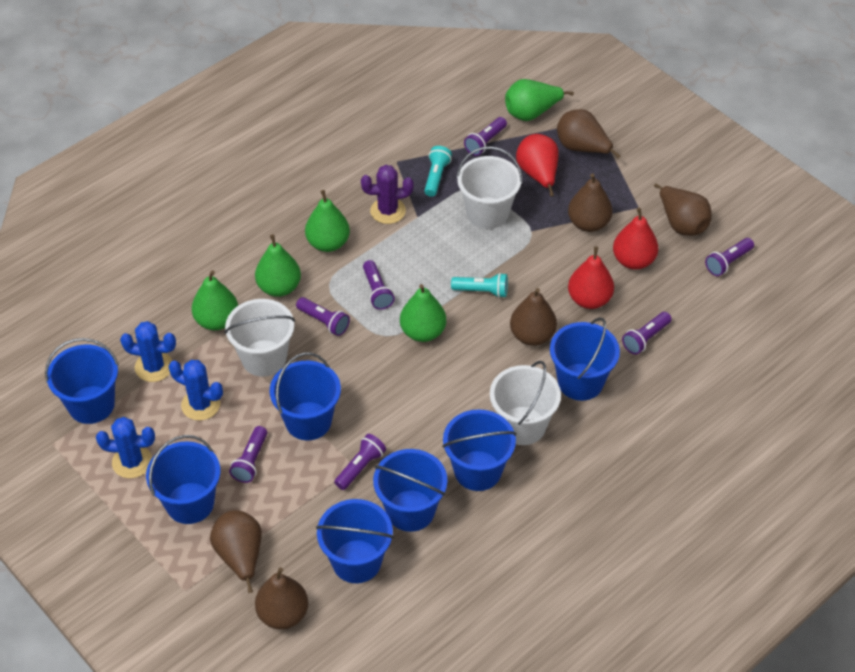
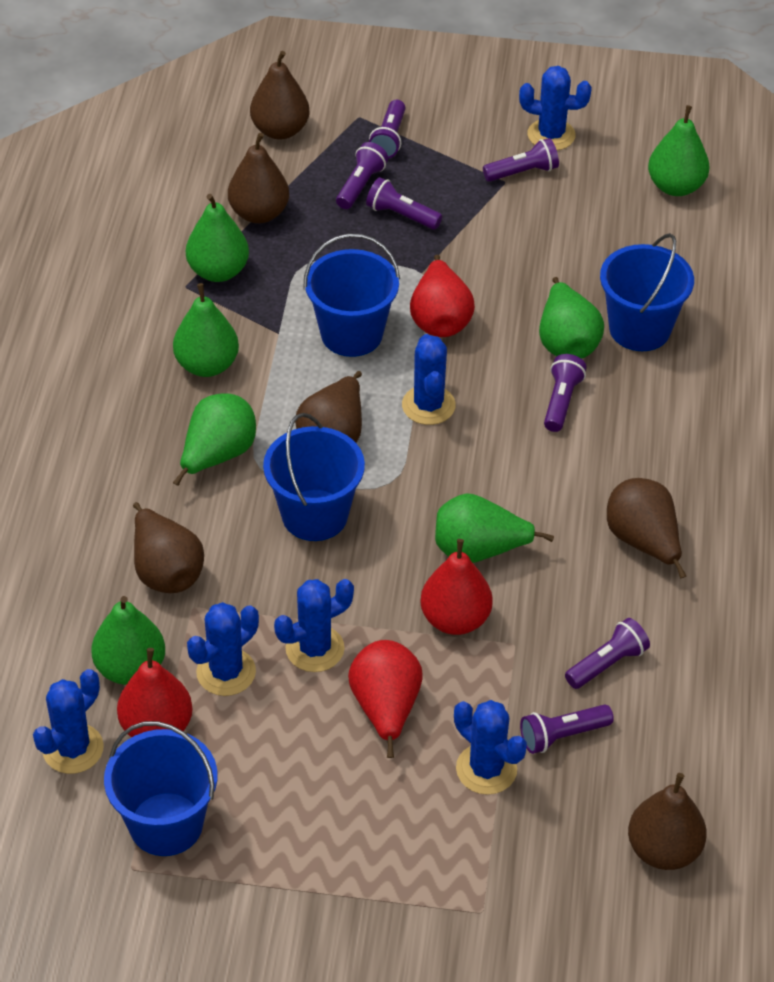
blue bucket: [45,338,119,424] [146,435,220,524] [270,353,341,440] [316,499,394,583] [373,449,447,532] [442,409,516,491] [550,317,620,401] = 7 -> [104,721,217,856] [263,413,365,541] [303,234,400,357] [600,233,694,351] = 4
blue cactus: [96,417,155,478] [120,321,176,382] [169,360,223,420] = 3 -> [33,669,104,774] [187,602,259,696] [274,579,354,672] [402,334,456,425] [454,700,527,795] [519,66,592,150] = 6
green pear: [192,270,238,330] [255,234,301,297] [305,190,350,252] [400,284,446,342] [505,79,574,121] = 5 -> [92,596,165,685] [173,283,239,377] [173,393,256,486] [186,194,249,282] [435,493,554,563] [539,277,604,359] [648,105,710,196] = 7
purple cactus: [361,165,414,224] = 1 -> none = 0
red pear: [516,134,559,197] [568,246,614,309] [613,208,658,270] = 3 -> [117,648,193,738] [348,640,423,758] [410,255,475,337] [420,539,493,635] = 4
turquoise flashlight: [424,146,452,197] [451,273,508,298] = 2 -> none = 0
white bucket: [224,299,295,377] [456,146,523,229] [490,361,561,445] = 3 -> none = 0

